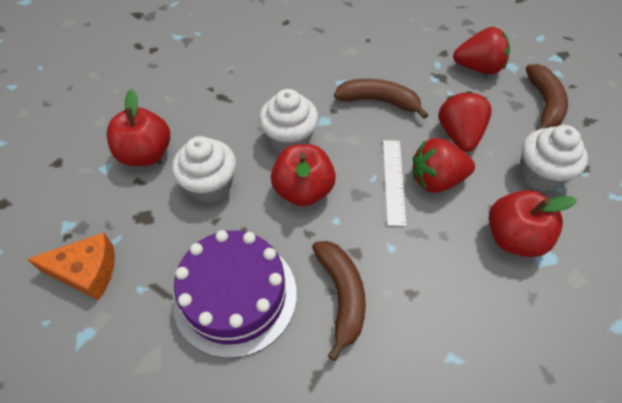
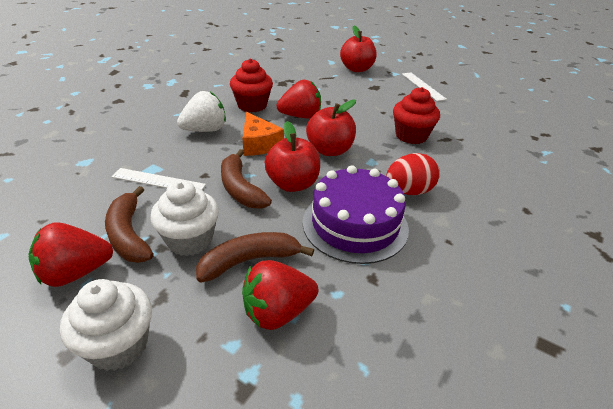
red cupcake: none = 0 -> [230,59,273,112] [393,87,440,144] = 2
red egg: none = 0 -> [386,153,440,195] = 1
white cupcake: [172,136,236,203] [259,89,319,153] [519,125,588,192] = 3 -> [60,279,152,371] [150,180,219,256] = 2
white ruler: [383,140,406,226] = 1 -> [112,168,206,190] [402,72,447,101] = 2
white strawberry: none = 0 -> [177,91,226,132] = 1

